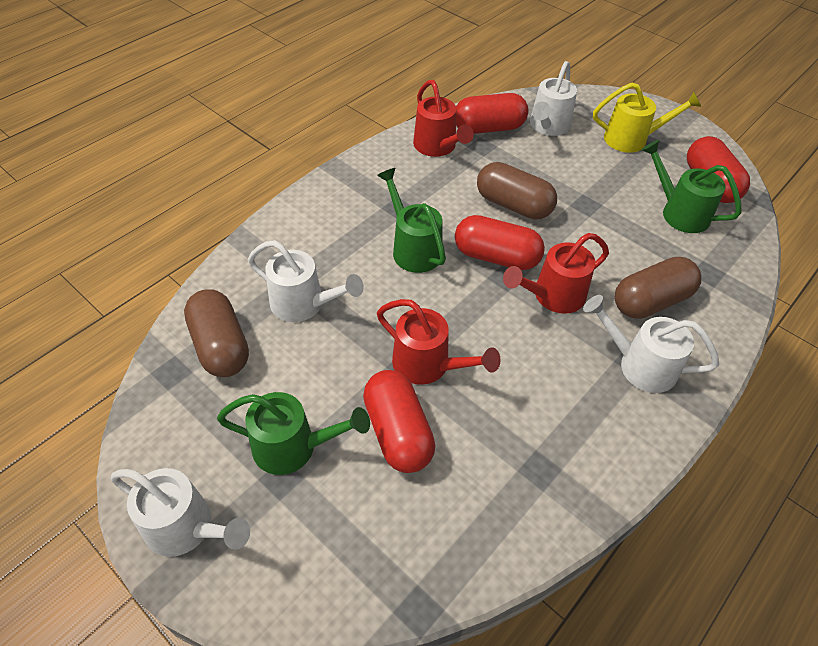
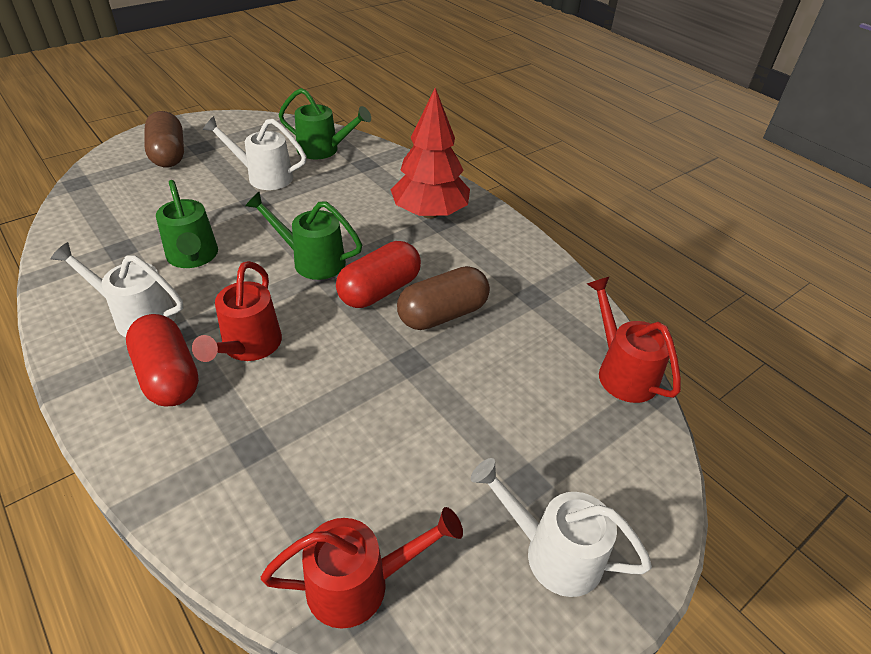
brown capsule: [184,289,249,377] [477,162,557,219] [615,257,701,319] = 3 -> [144,111,184,167] [397,266,490,330] = 2
red capsule: [363,370,435,473] [455,215,545,270] [456,93,528,134] [687,136,750,203] = 4 -> [126,314,199,407] [336,241,421,308] = 2
red tree: none = 0 -> [390,88,470,219] = 1
white watering can: [111,468,250,557] [248,240,364,322] [530,61,577,136] [583,295,719,393] = 4 -> [51,242,183,337] [203,116,306,190] [471,458,652,597] = 3
yellow watering can: [593,83,701,153] = 1 -> none = 0

